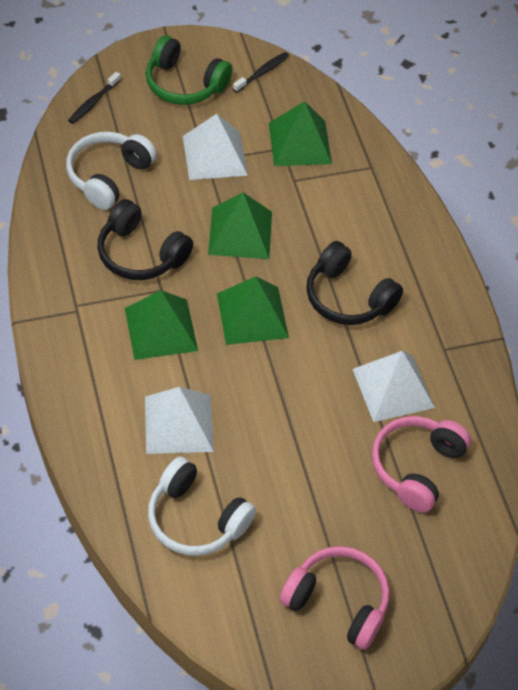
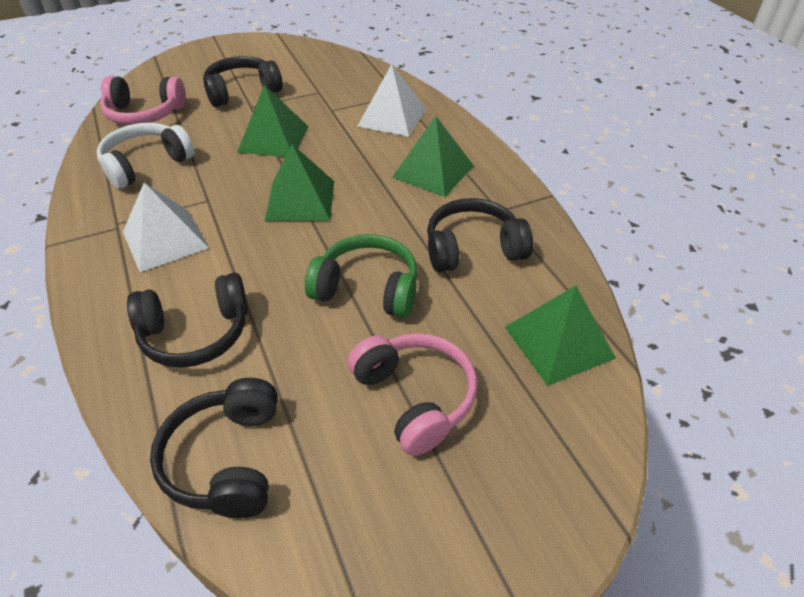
black headphones: [97,199,193,280] [306,241,403,325] = 2 -> [127,273,248,368] [150,378,278,518] [203,56,283,107] [427,198,533,273] = 4
black toothbrush: [68,72,121,124] [233,52,289,93] = 2 -> none = 0
white headphones: [66,132,157,210] [148,457,256,556] = 2 -> [97,123,194,189] = 1
white pyramid: [145,387,214,454] [183,114,248,180] [353,351,435,422] = 3 -> [123,183,209,272] [357,64,426,137] = 2

